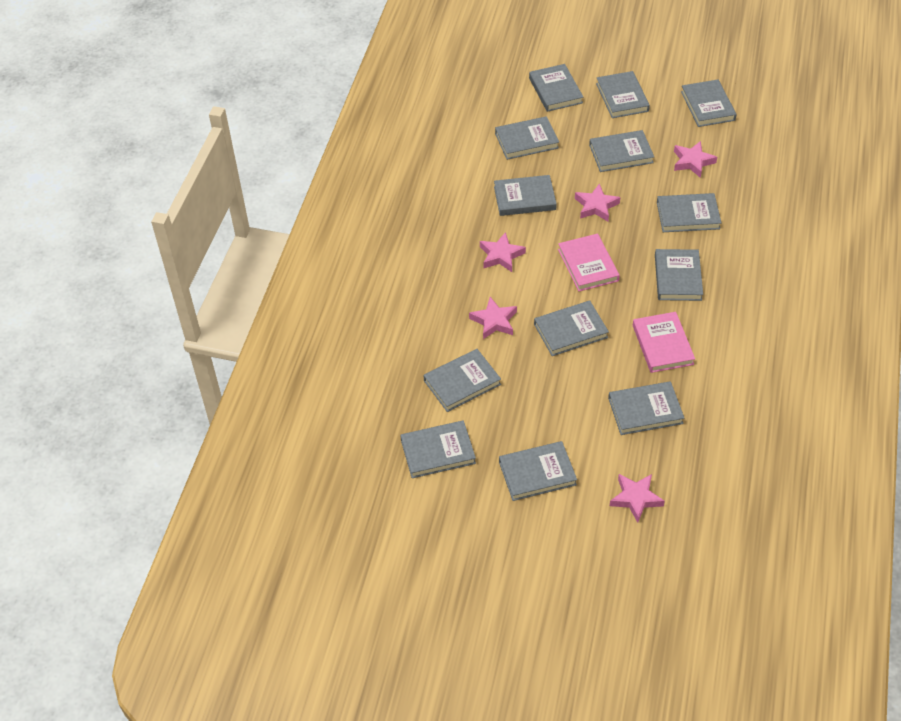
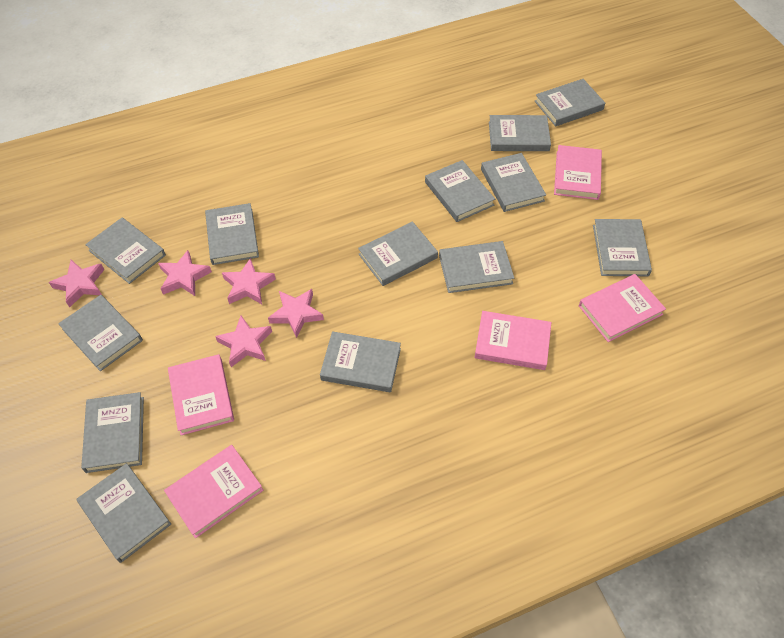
pink book: [558,234,620,291] [633,312,695,373] = 2 -> [164,445,263,538] [168,354,234,435] [474,311,551,370] [554,145,602,200] [579,274,666,342] = 5

